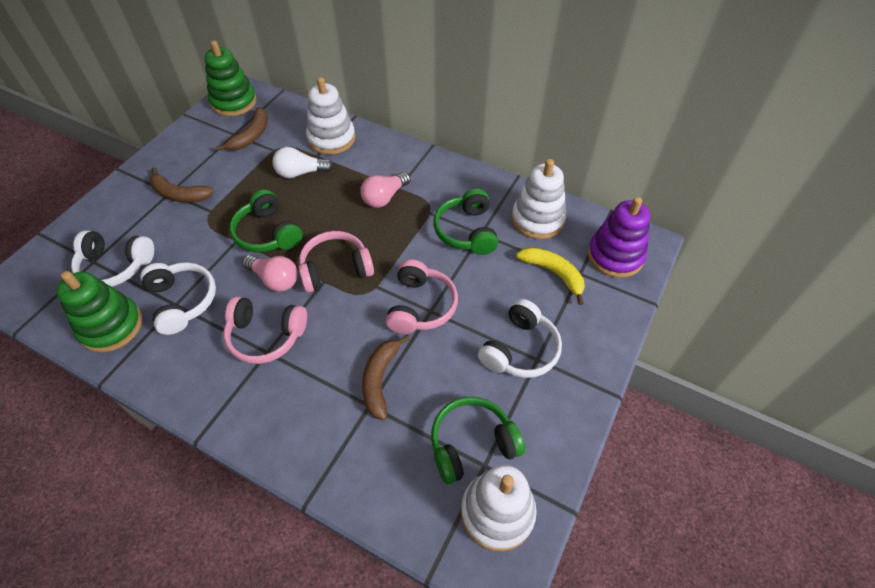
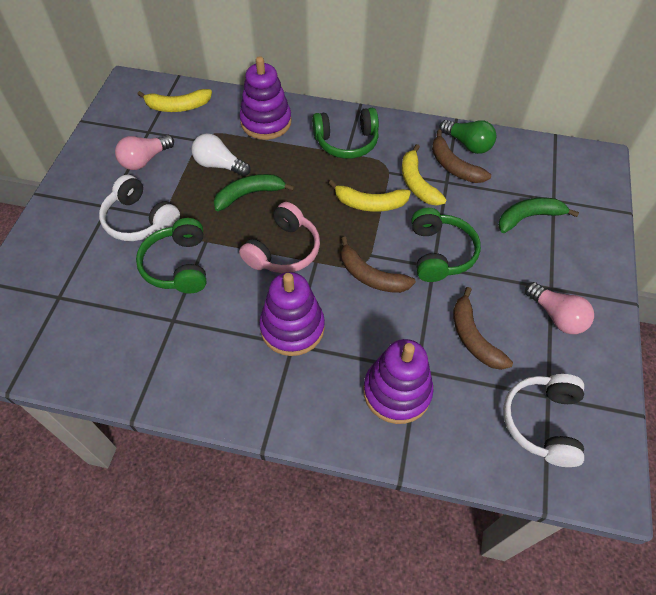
green banana: none = 0 -> [214,174,295,211] [498,198,579,233] = 2
green light bulb: none = 0 -> [439,120,496,154] = 1
green stacking toy: [56,271,142,352] [204,40,257,116] = 2 -> none = 0
pink headphones: [224,296,307,364] [298,231,374,293] [386,259,458,334] = 3 -> [239,202,320,273] = 1
purple stacking toy: [588,197,650,278] = 1 -> [239,56,292,140] [259,272,325,356] [363,339,434,424] = 3
white headphones: [71,230,154,287] [140,262,216,335] [478,299,562,378] = 3 -> [99,175,180,241] [503,374,584,467] = 2
white stacking toy: [306,77,355,155] [461,465,537,551] [511,159,567,239] = 3 -> none = 0
yellow banana: [516,247,585,305] = 1 -> [137,89,212,112] [329,180,411,212] [402,144,447,206] = 3

